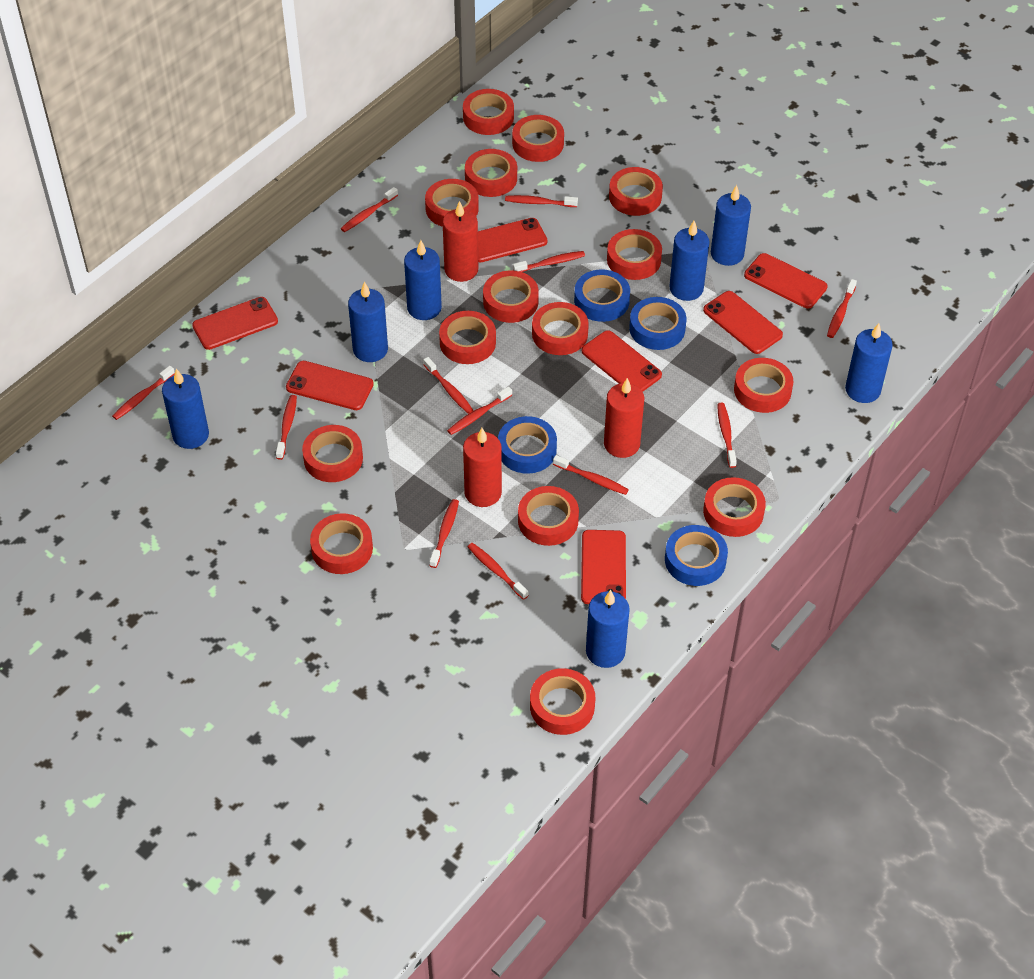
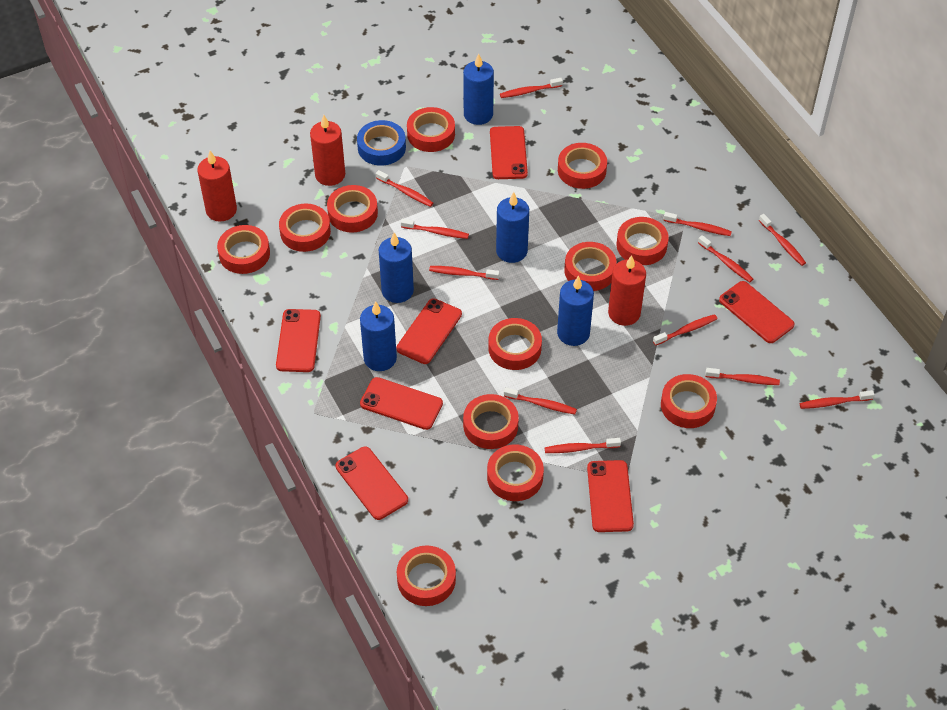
blue candle: [162,369,209,449] [348,282,388,362] [404,240,442,320] [586,590,630,668] [669,221,709,301] [711,185,751,266] [845,323,893,403] = 7 -> [360,301,397,371] [379,233,414,303] [463,53,494,125] [496,192,529,263] [557,275,594,346] = 5
blue tape: [498,416,557,474] [574,269,630,322] [629,297,687,350] [665,525,728,586] = 4 -> [357,120,406,166] = 1
red tape: [302,425,363,482] [310,513,373,574] [425,179,479,227] [439,311,496,364] [463,89,514,135] [465,149,517,197] [483,271,539,323] [512,115,564,162] [518,486,579,546] [530,668,595,735] [532,302,589,355] [607,229,662,280] [609,167,663,216] [703,477,766,537] [734,358,794,413] = 15 -> [217,225,270,274] [279,204,331,252] [327,185,378,233] [397,545,456,606] [407,107,455,152] [463,394,519,449] [487,445,544,501] [488,318,542,370] [558,143,607,189] [564,242,617,291] [617,217,669,265] [661,374,717,428] = 12

